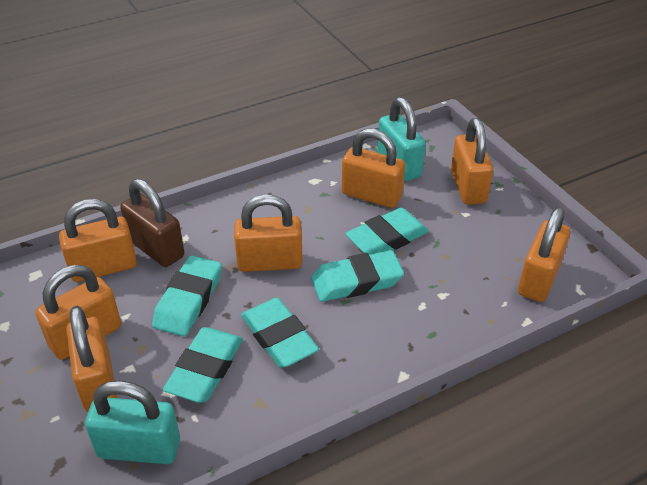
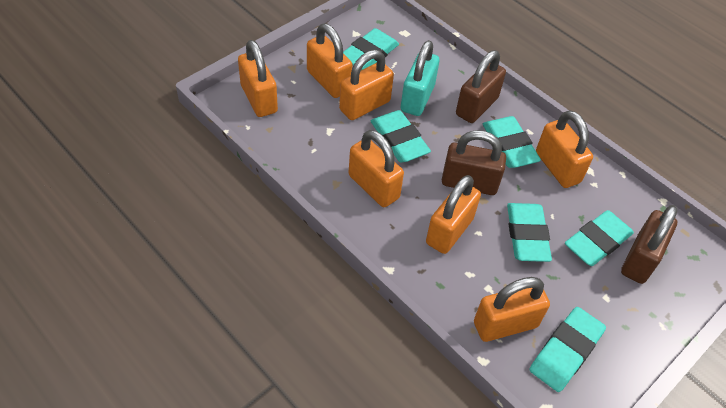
brown padlock: [120,179,184,267] = 1 -> [442,130,506,195] [456,50,506,123] [621,205,677,284] = 3
turquoise eraser: [152,255,222,336] [163,327,243,403] [241,298,319,368] [311,250,404,302] [345,208,429,254] = 5 -> [343,28,399,70] [371,110,431,162] [483,116,541,168] [507,203,552,262] [530,307,606,392] [565,210,634,266] = 6
turquoise padlock: [85,380,180,464] [377,97,426,181] = 2 -> [401,40,440,116] = 1

